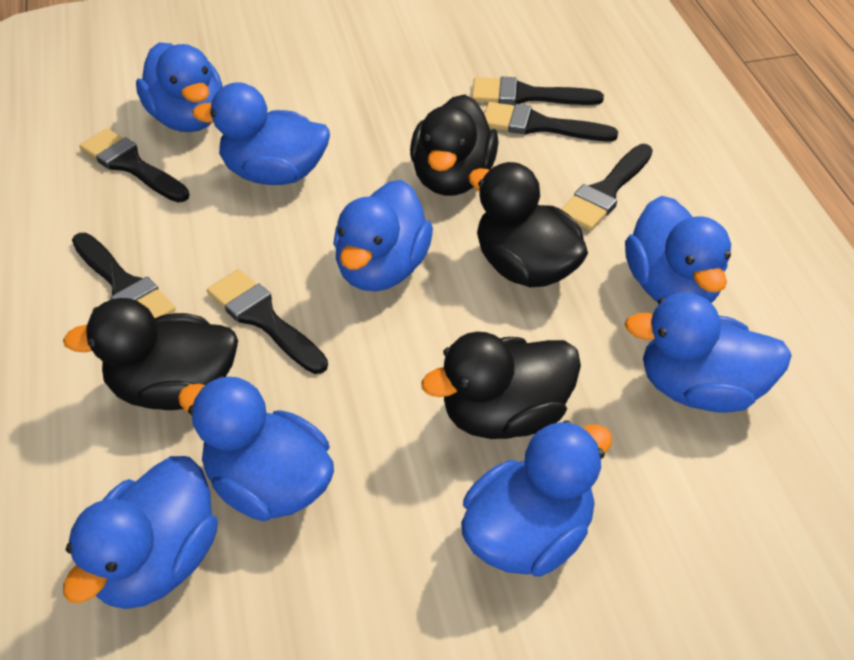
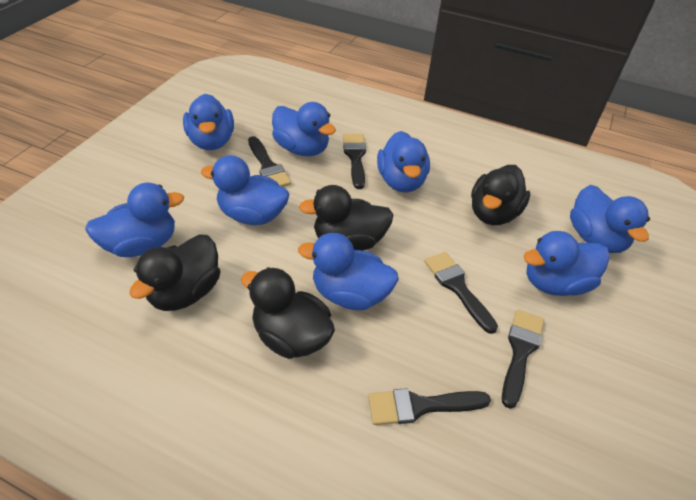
black brush: [72,233,176,318] [79,128,190,202] [207,269,328,374] [472,77,604,105] [484,102,618,141] [561,144,653,231] = 6 -> [248,136,291,187] [343,134,366,189] [368,388,491,425] [424,252,498,334] [502,309,544,409] = 5

